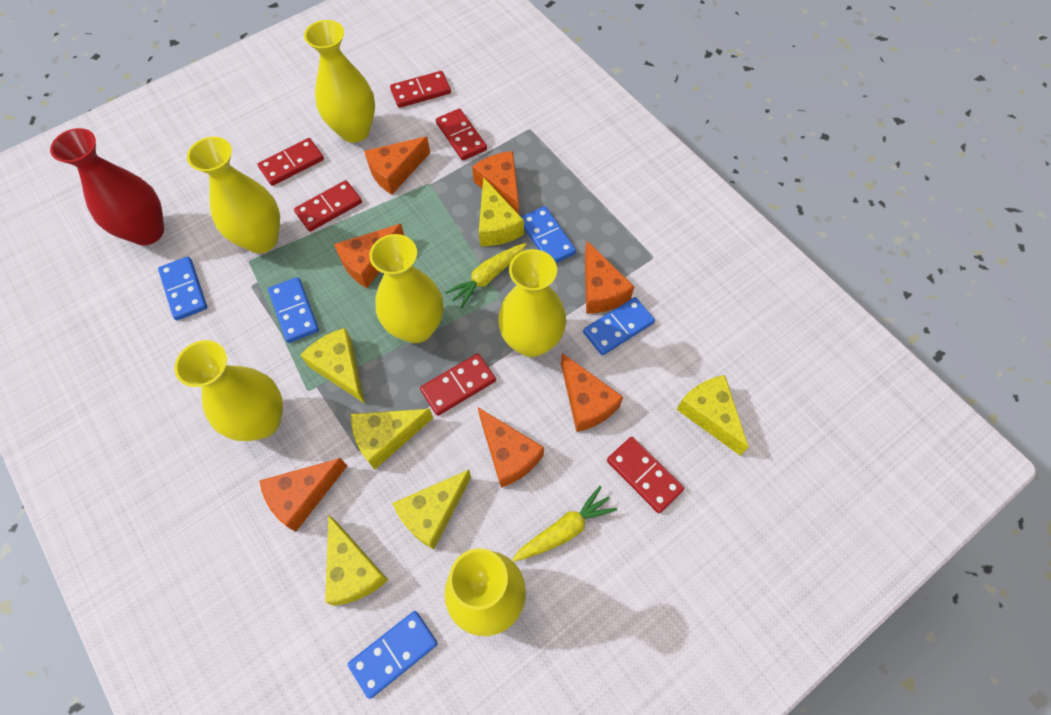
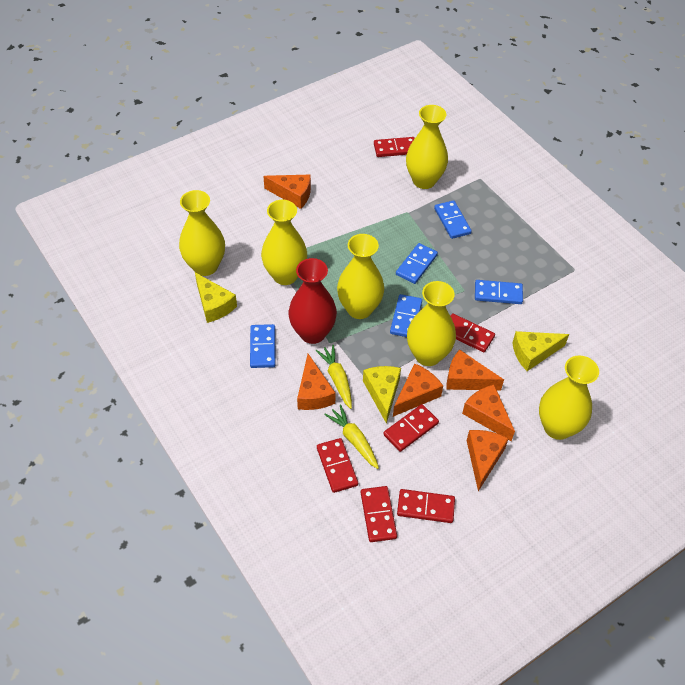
orange cheese: [260,458,347,532] [334,224,404,288] [364,137,430,195] [472,151,519,214] [478,407,544,488] [561,353,623,432] [585,241,634,314] = 7 -> [263,175,311,209] [297,354,336,410] [393,363,443,417] [446,350,504,391] [462,384,515,441] [467,430,509,491] = 6
yellow cheese: [300,328,365,404] [325,515,388,606] [351,409,433,470] [392,470,471,550] [479,177,524,246] [676,375,749,456] = 6 -> [195,272,237,323] [363,366,401,424] [512,331,569,371] = 3

